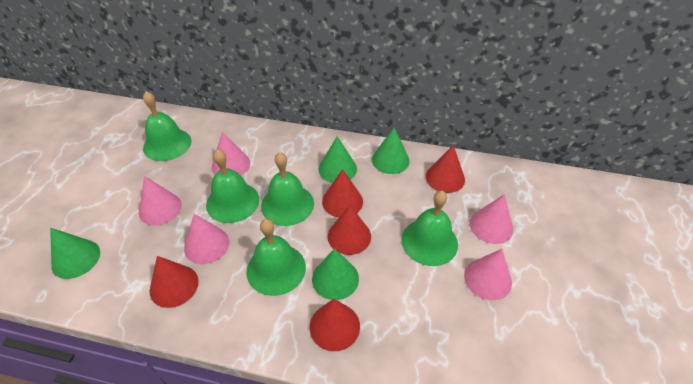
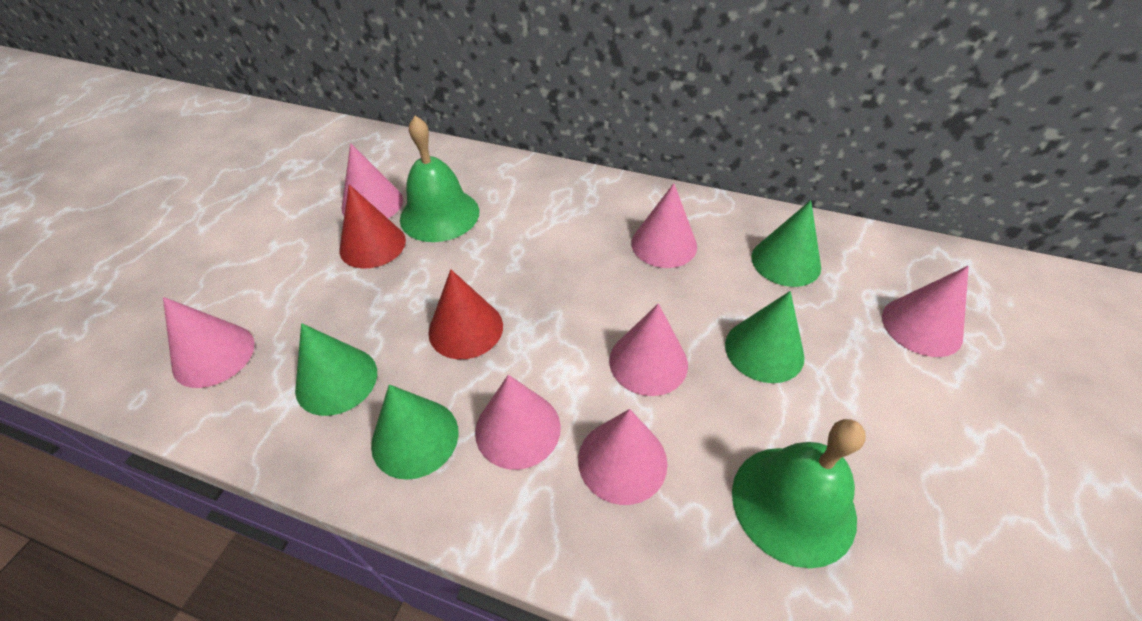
green bell: [143,91,191,161] [206,149,259,223] [246,219,306,296] [261,152,314,226] [401,191,458,266] = 5 -> [400,116,479,242] [732,419,866,568] = 2
pink cone: [139,176,182,225] [184,214,229,264] [212,132,250,176] [464,249,512,300] [470,194,513,244] = 5 -> [163,297,255,388] [341,143,403,218] [475,375,561,470] [578,409,667,505] [609,303,688,396] [631,183,697,268] [882,266,969,357] = 7
red cone: [150,256,199,308] [310,299,360,351] [322,169,363,218] [328,205,371,255] [426,145,465,193] = 5 -> [340,184,406,269] [428,269,503,360] = 2

